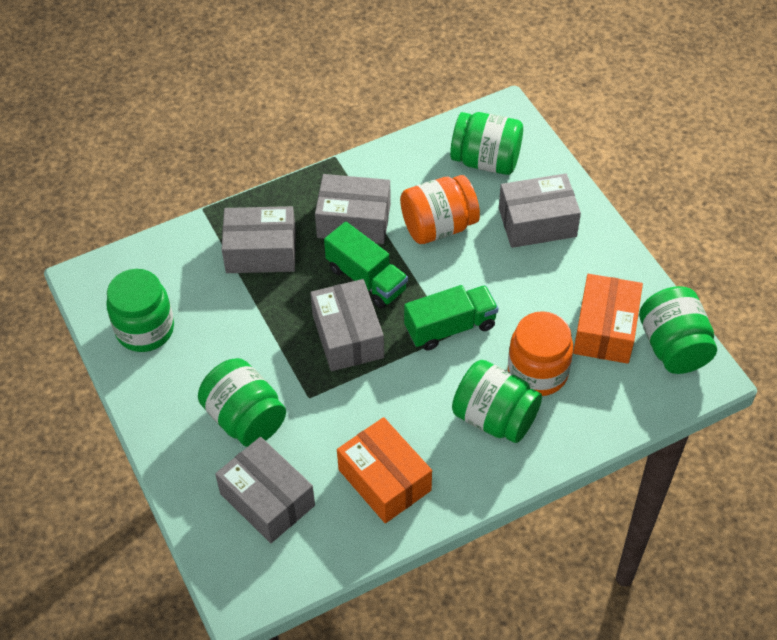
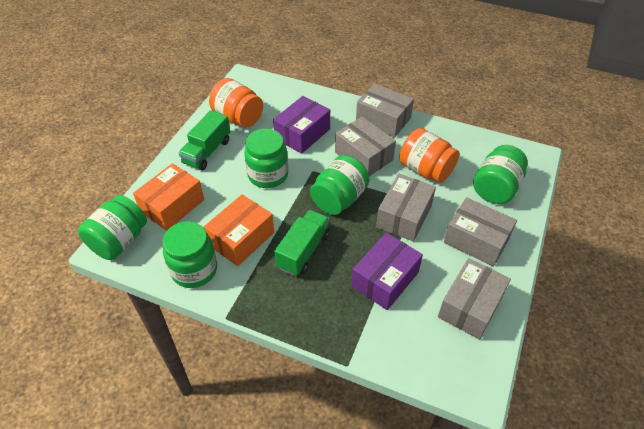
purple box: none = 0 -> [273,96,330,154] [351,233,423,310] = 2

